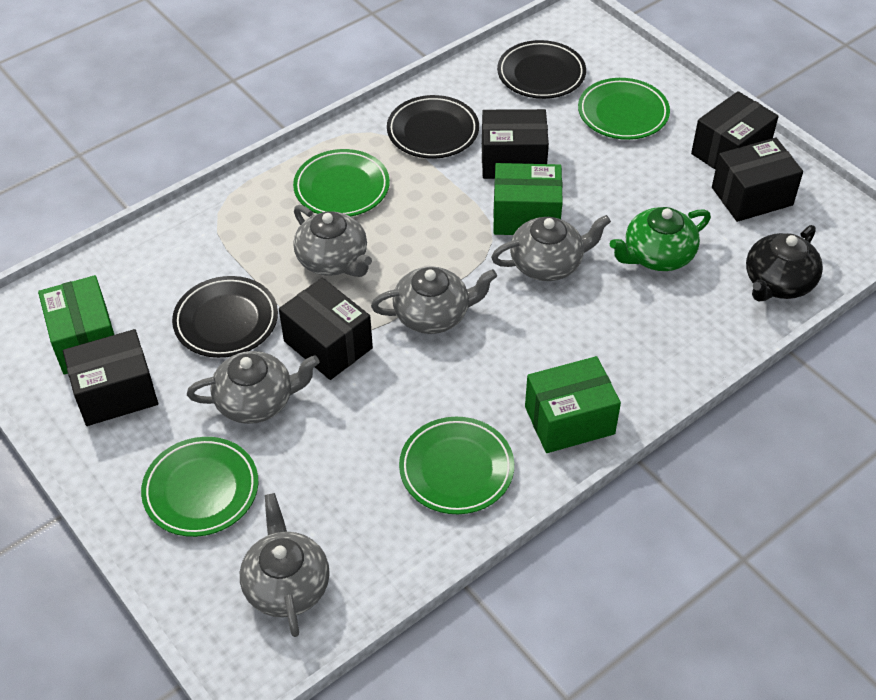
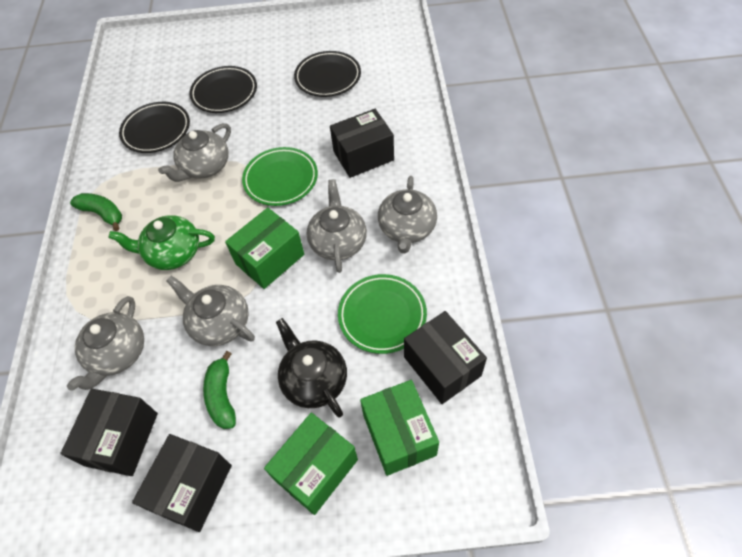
black box: [63,329,158,426] [279,278,373,380] [482,109,549,179] [691,91,779,170] [712,137,803,222] = 5 -> [60,389,158,476] [132,434,232,532] [330,109,394,178] [404,311,487,404] = 4
green banana: none = 0 -> [70,193,122,231] [203,351,236,429] = 2
green plate: [141,437,258,537] [293,149,390,217] [399,417,514,514] [578,78,670,140] = 4 -> [242,147,318,206] [338,274,427,354] = 2

